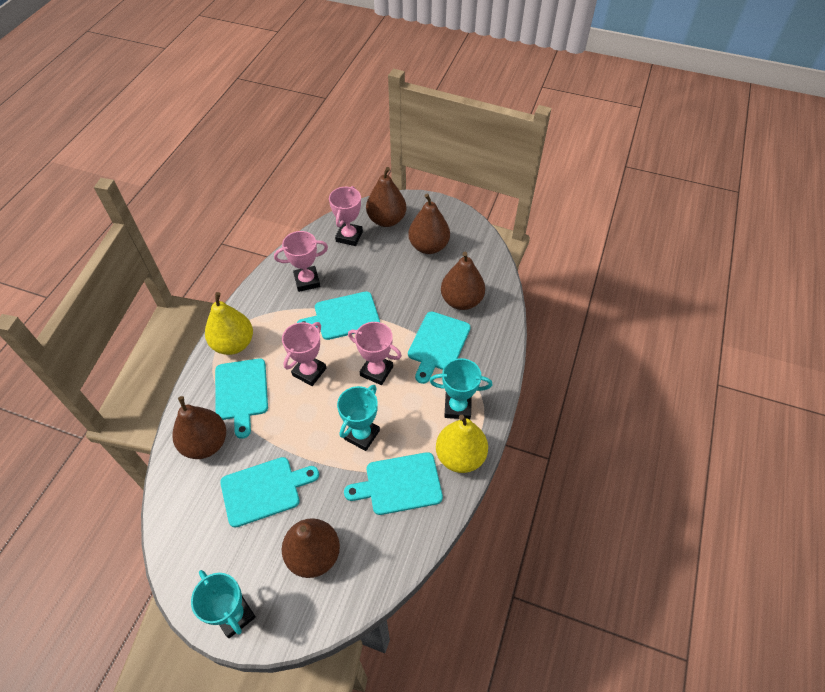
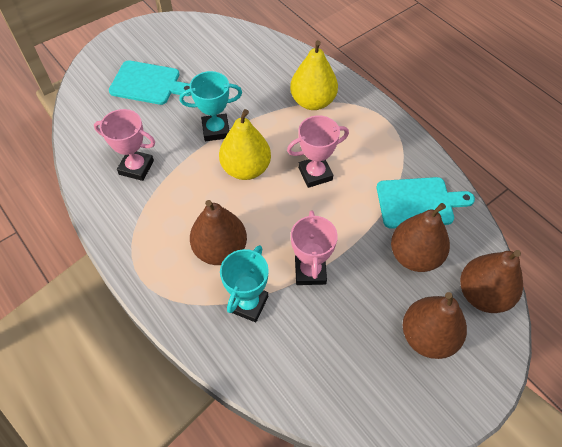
brown pear: [172,396,226,459] [282,518,340,578] [366,167,406,227] [408,194,450,254] [441,252,485,310] = 5 -> [190,200,247,265] [391,203,450,272] [403,292,467,359] [460,250,523,313] = 4
pink trophy: [274,231,328,292] [282,322,326,386] [329,186,363,246] [348,322,402,385] = 4 -> [94,109,155,181] [287,116,349,188] [291,210,338,285] = 3
turquoise cutting board: [215,358,268,439] [220,457,319,528] [297,291,380,340] [344,452,443,515] [408,311,470,384] = 5 -> [109,60,191,105] [377,177,475,229] = 2
turquoise trophy: [191,570,256,638] [337,385,380,451] [429,358,492,420] = 3 -> [180,71,242,141] [220,245,269,322] = 2

